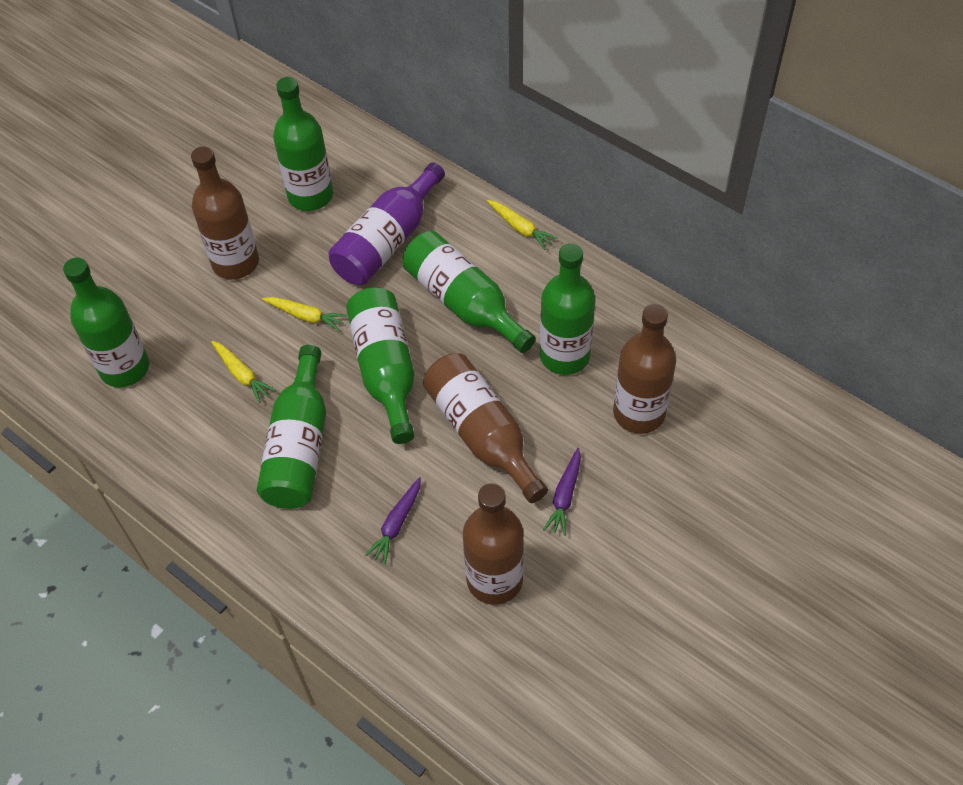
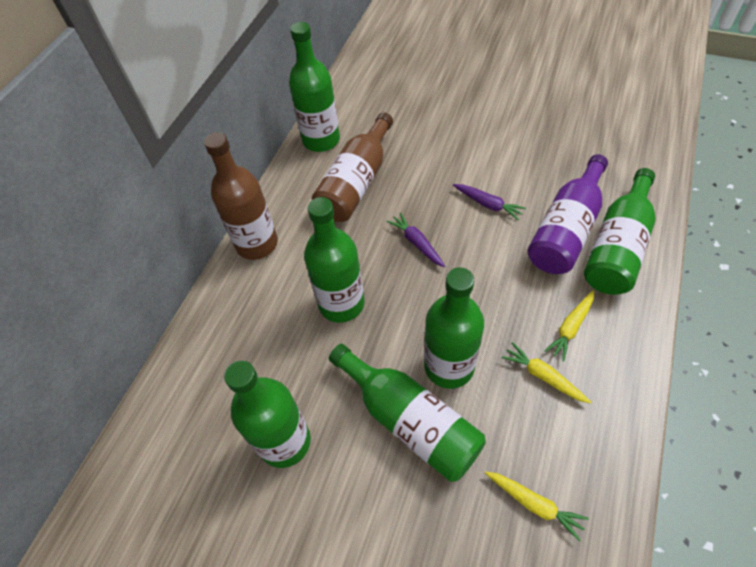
brown bottle: [191,147,259,280] [423,353,548,503] [463,483,524,605] [613,304,676,434] = 4 -> [204,132,278,260] [312,112,393,222] = 2

